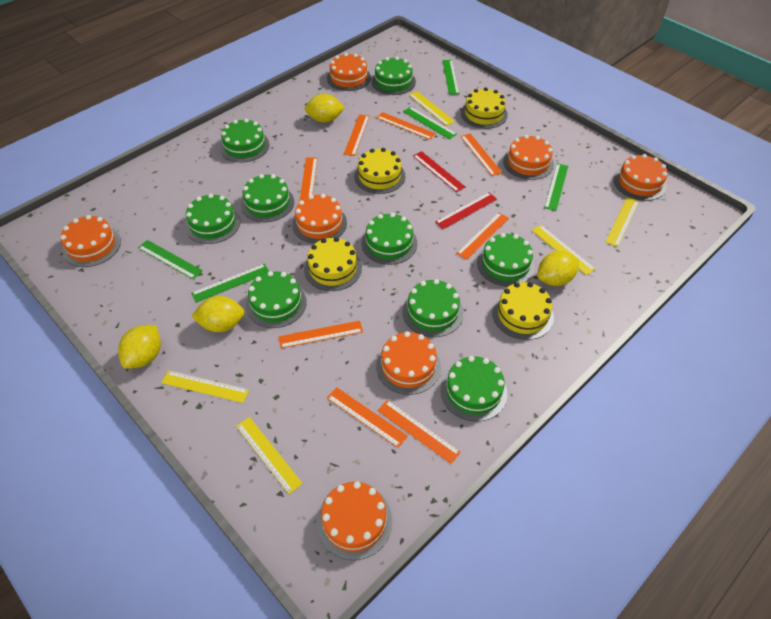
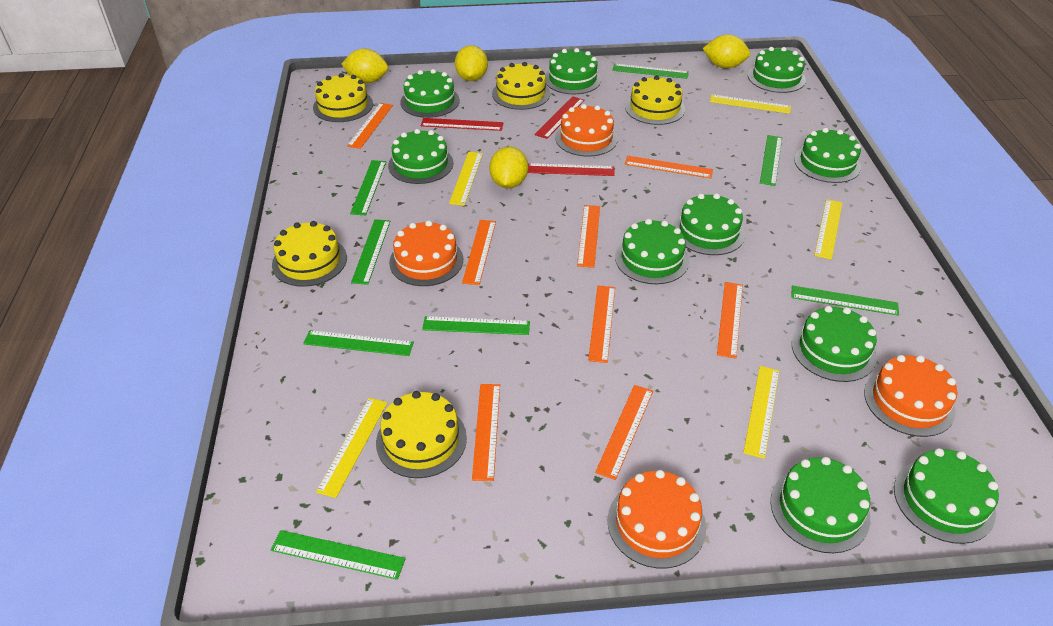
green cake: [185,194,240,244] [220,119,269,162] [241,174,294,222] [246,271,307,328] [362,213,417,265] [371,57,416,95] [402,279,463,337] [440,356,507,422] [477,233,535,287] = 9 -> [388,129,453,184] [400,69,460,118] [545,48,601,94] [615,219,689,284] [674,193,745,255] [748,47,806,93] [770,457,870,553] [792,306,877,382] [794,128,861,183] [894,448,999,544] = 10
green ruler: [138,240,203,279] [191,264,269,303] [403,107,457,139] [442,60,460,95] [544,163,568,211] = 5 -> [271,530,406,580] [303,330,414,356] [350,160,386,215] [351,219,390,285] [422,316,530,335] [612,64,689,79] [760,135,782,186] [791,285,899,316] = 8
orange cake: [60,215,121,267] [292,194,347,244] [317,481,393,560] [327,53,371,91] [376,331,441,395] [503,135,554,180] [613,154,668,201] = 7 -> [389,221,463,286] [555,104,618,157] [607,470,706,568] [864,355,957,437] = 4
red ruler: [413,151,465,192] [435,193,497,229] = 2 -> [421,118,503,131] [528,163,615,176] [534,96,585,139] = 3
yellow cake: [304,237,362,291] [354,148,405,194] [461,87,508,129] [492,282,554,340] = 4 -> [272,221,347,287] [313,73,373,122] [376,391,467,478] [492,62,550,110] [625,75,685,125] = 5

